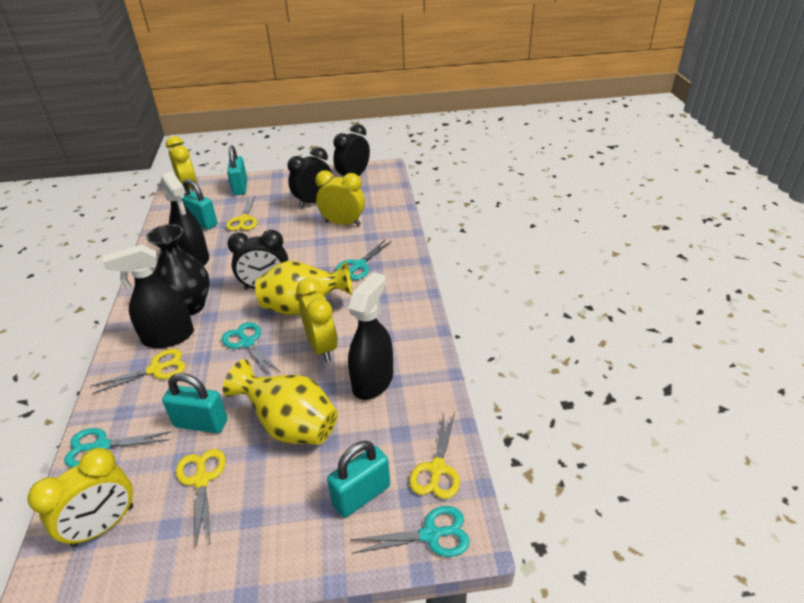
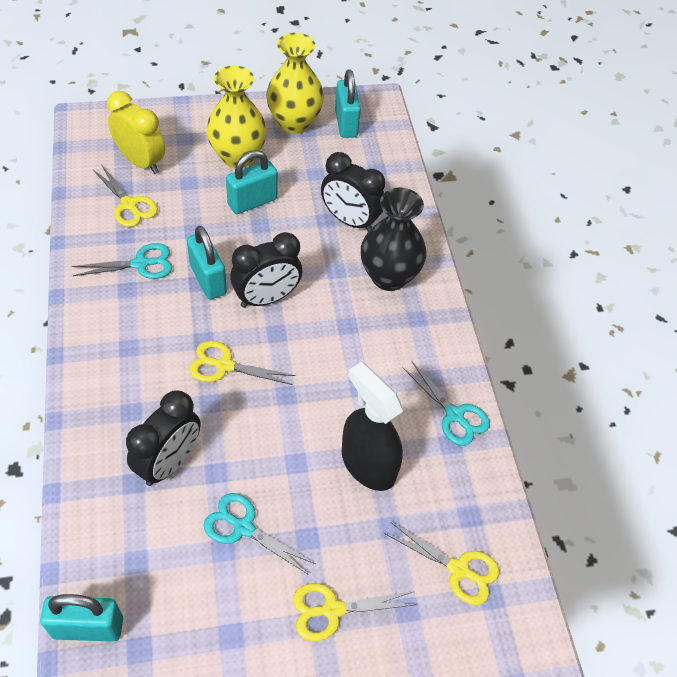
black spray bottle: [103,244,194,348] [161,171,209,266] [348,272,393,400] = 3 -> [342,362,403,491] = 1
turquoise scissors: [64,428,172,467] [222,322,281,376] [335,239,392,280] [351,506,470,557] = 4 -> [72,243,172,279] [204,493,315,574] [403,361,490,446] = 3
yellow clock: [27,448,133,547] [166,136,197,192] [296,278,338,362] [315,170,365,226] = 4 -> [107,91,165,174] = 1

